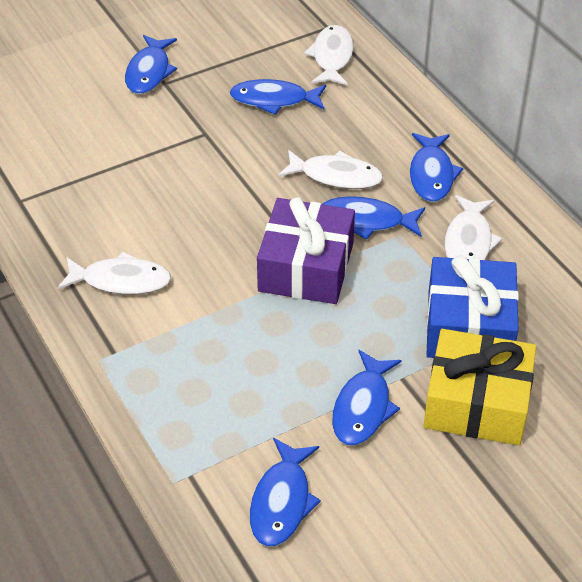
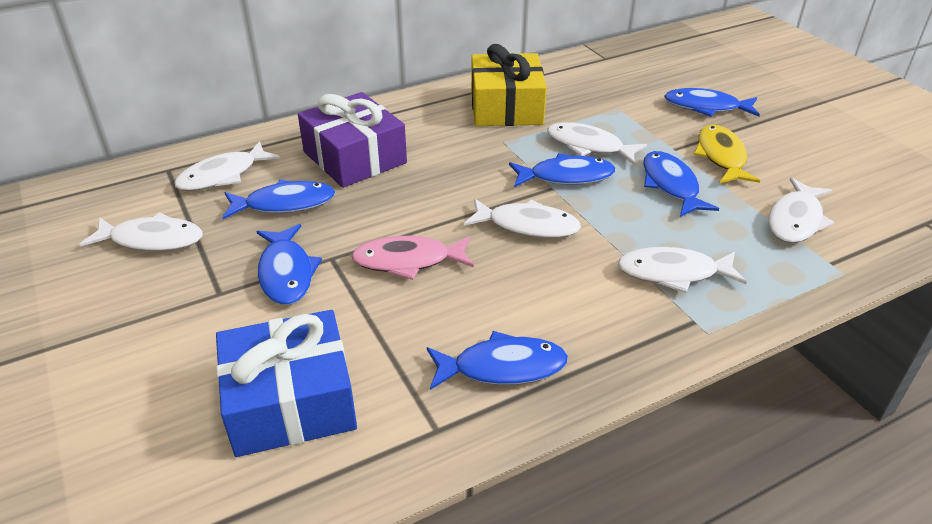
pink fish: none = 0 -> [351,236,474,280] = 1
white fish: [58,252,171,295] [278,150,383,189] [304,25,353,86] [444,195,502,260] = 4 -> [79,212,203,251] [174,141,280,191] [464,199,581,238] [547,122,647,165] [618,247,747,293] [769,178,835,243] = 6
yellow fish: none = 0 -> [694,124,760,183] = 1

